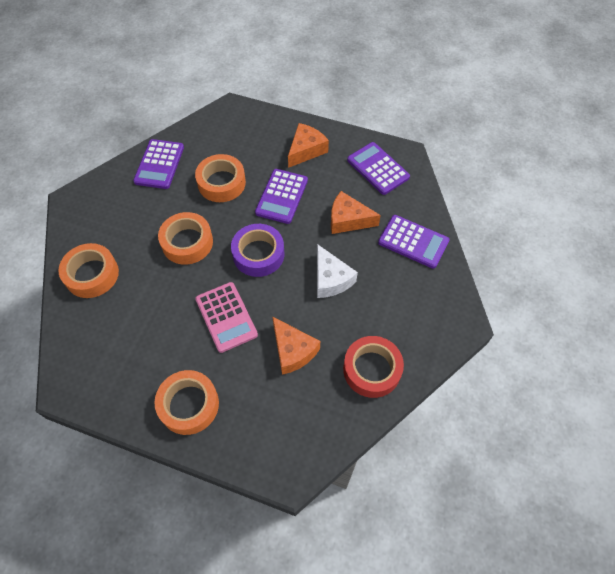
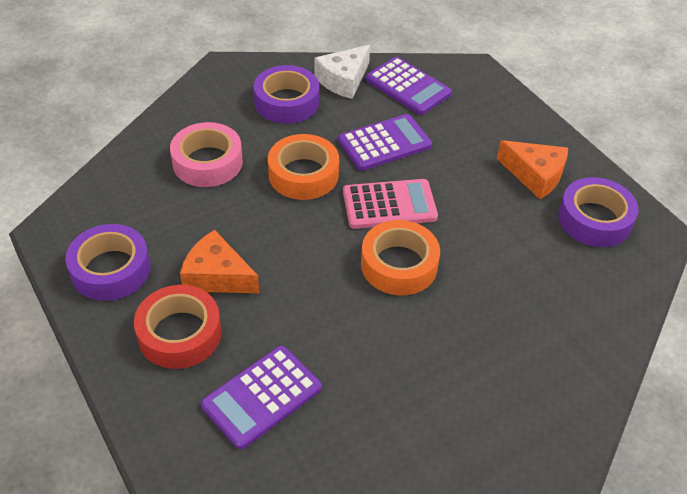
orange cheese: [272,316,320,375] [288,123,329,168] [331,191,381,234] = 3 -> [180,230,259,293] [497,140,568,199] = 2
orange tape: [58,243,119,298] [154,370,219,435] [158,212,213,265] [195,154,246,202] = 4 -> [268,134,339,200] [361,220,440,295] = 2
pink tape: none = 0 -> [170,122,243,187] = 1
purple calculator: [133,139,184,189] [255,169,308,224] [347,142,410,195] [378,215,450,269] = 4 -> [201,346,322,450] [338,114,432,171] [365,57,452,115] = 3
purple tape: [231,224,284,277] = 1 -> [65,224,150,301] [253,65,319,124] [558,177,638,247] = 3

